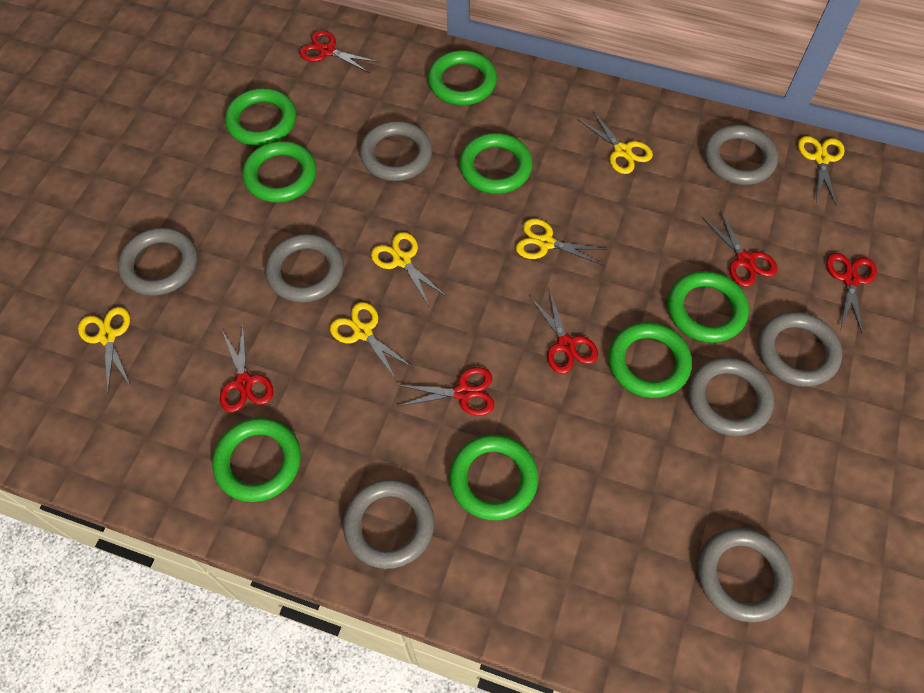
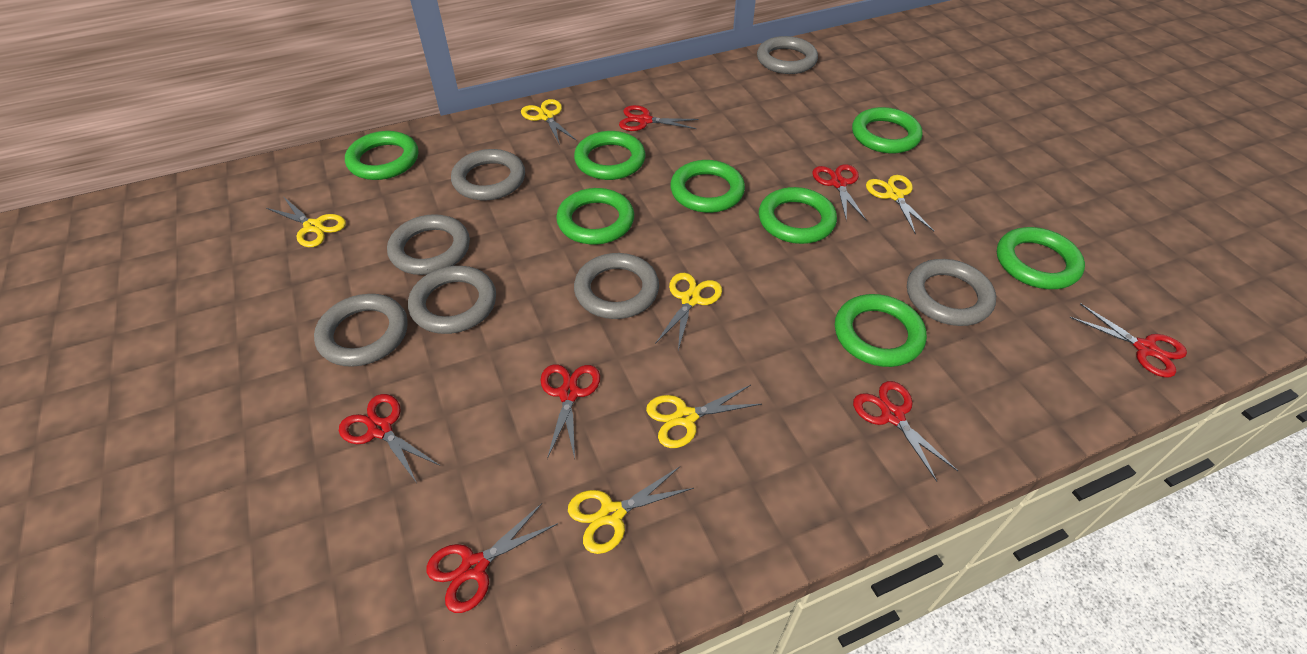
grey ring: [118,227,197,296] [265,234,344,303] [343,479,434,569] [360,121,432,181] [688,357,774,436] [698,528,793,622] [704,125,778,185] [758,312,842,387] = 8 -> [314,294,408,367] [387,214,470,275] [408,266,496,334] [451,149,525,200] [574,253,659,319] [757,36,818,74] [907,259,996,326] = 7
red scissors: [220,326,273,413] [299,30,378,73] [398,367,494,416] [530,289,598,374] [703,210,777,287] [826,253,877,334] = 6 -> [339,394,440,483] [426,503,558,613] [540,364,600,459] [619,105,699,131] [812,164,866,221] [853,381,958,482] [1070,303,1187,378] = 7

